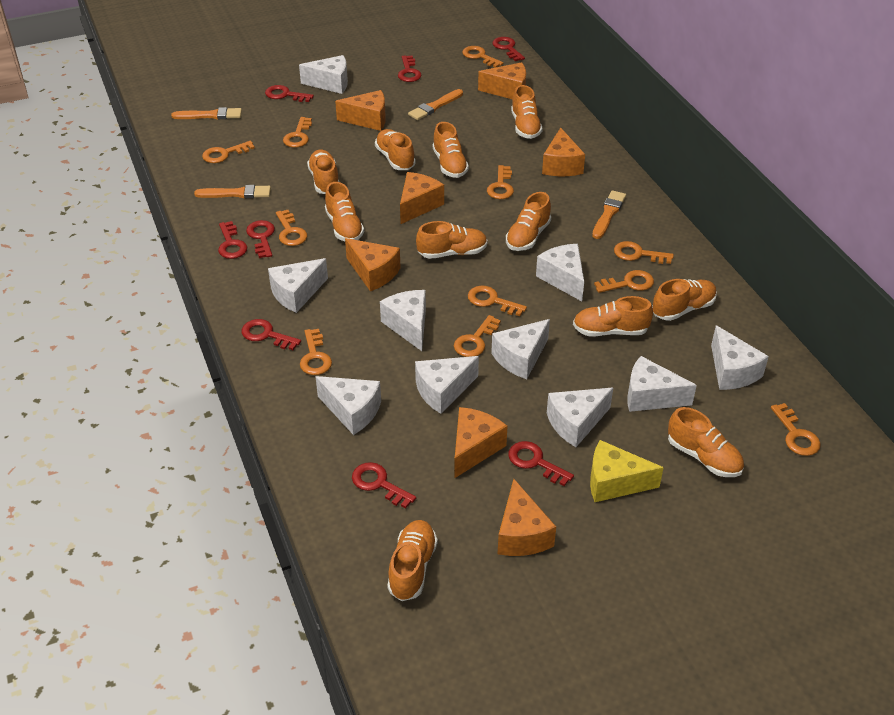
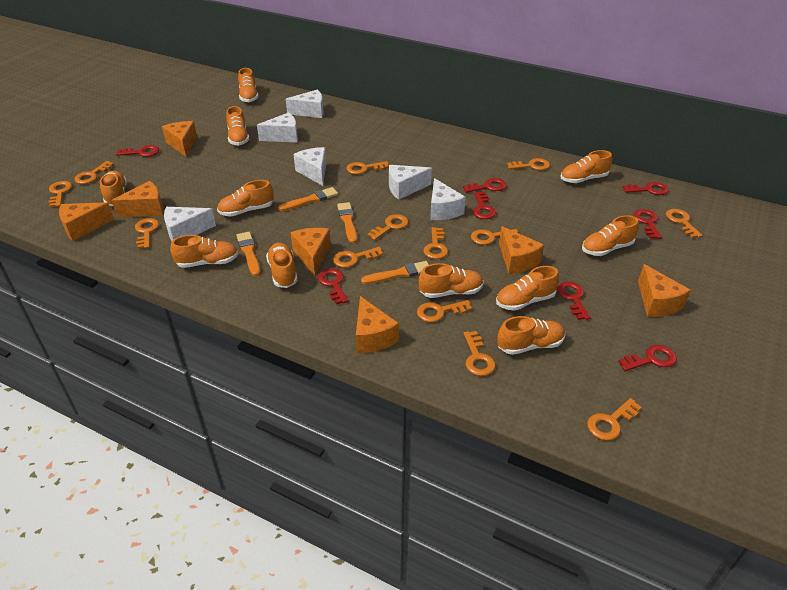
orange key: [202,141,255,163] [276,210,307,246] [283,117,312,148] [300,329,332,375] [454,315,501,357] [462,46,503,68] [468,286,527,316] [487,165,514,199] [594,270,654,293] [614,241,674,264] [771,403,821,456] = 11 -> [48,181,72,207] [74,161,114,184] [135,218,159,249] [333,247,383,268] [346,161,389,174] [367,214,408,240] [417,300,472,322] [423,227,448,259] [464,331,495,376] [471,229,518,245] [507,158,550,170] [587,398,642,440] [666,209,703,238] = 13
white cheese: [268,258,328,313] [299,55,348,94] [315,376,381,435] [380,290,426,351] [415,356,479,414] [491,319,550,379] [536,244,584,301] [547,388,613,447] [627,356,697,412] [711,325,769,390] = 10 -> [164,207,216,241] [257,112,298,142] [286,90,324,118] [293,147,326,186] [389,165,432,200] [430,178,466,220] = 6
yellow cheese: [590,440,664,502] = 1 -> none = 0

